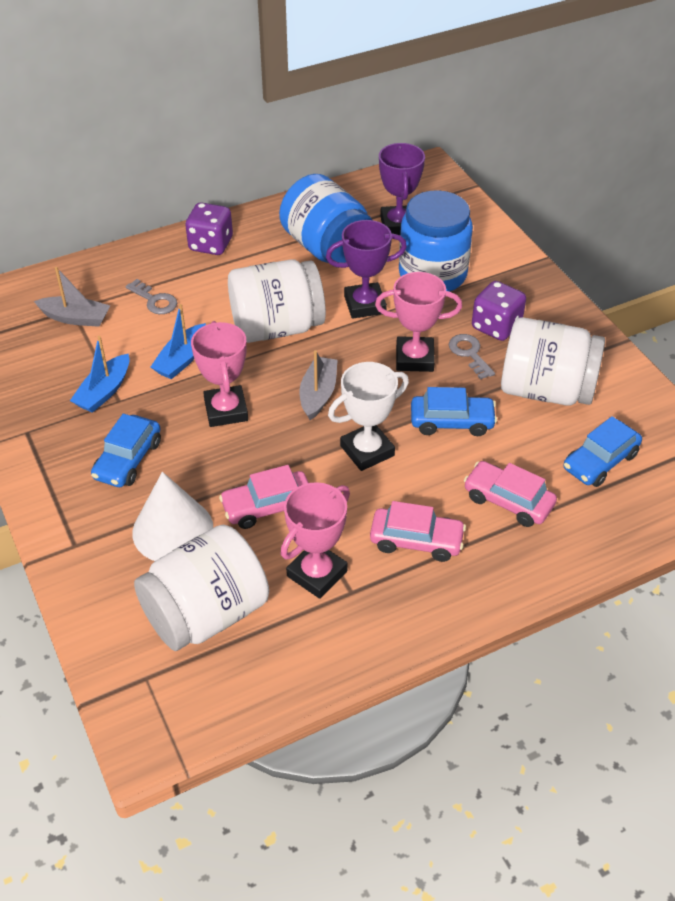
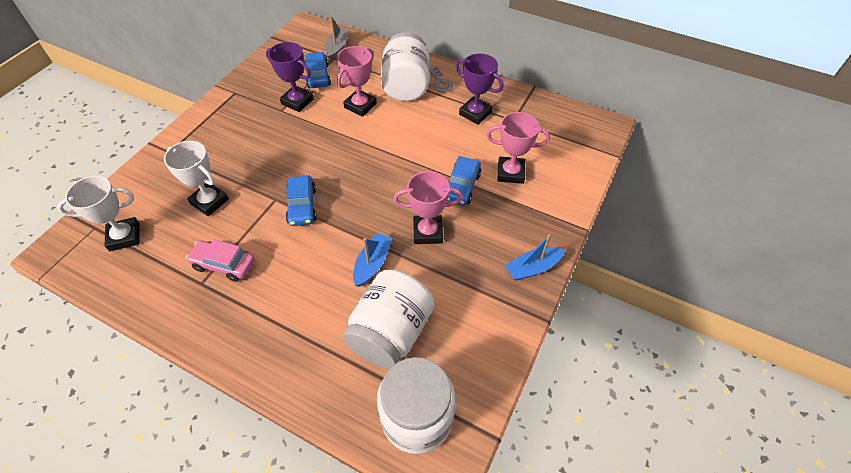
blue jar: [279,174,372,268] [399,190,473,292] = 2 -> none = 0
grey boat: [34,267,110,327] [300,350,338,420] = 2 -> [326,16,349,60] = 1
grey key: [125,279,177,314] [449,334,495,380] = 2 -> [429,66,453,92] = 1
pink car: [219,465,309,529] [370,501,466,562] [464,461,557,527] = 3 -> [186,239,255,282] = 1
purple dice: [185,202,233,255] [472,281,526,341] = 2 -> none = 0
white cone: [132,472,213,561] = 1 -> none = 0
white trophy: [328,362,409,471] = 1 -> [57,176,139,251] [164,141,229,216] = 2

